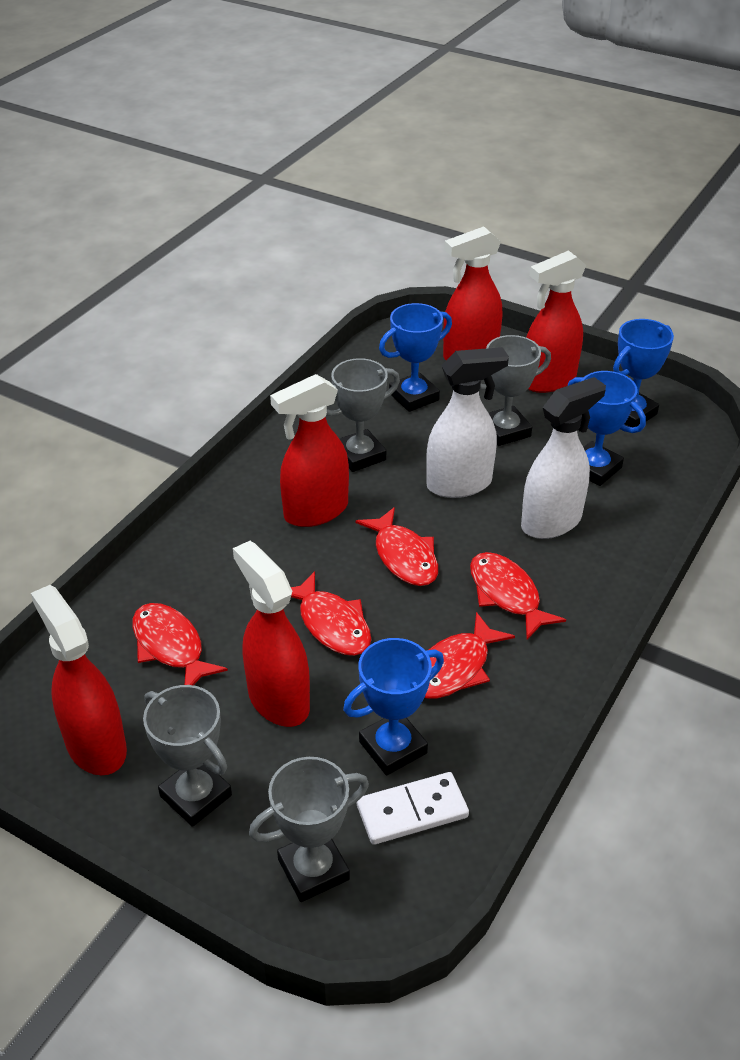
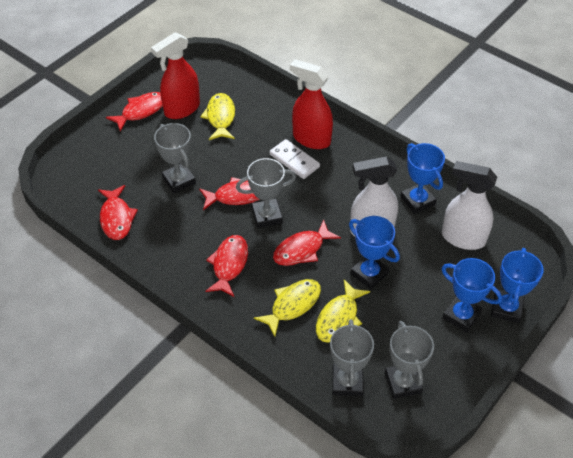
red spray bottle: [31,585,127,775] [233,541,310,727] [270,374,349,527] [443,226,502,360] [526,250,586,393] = 5 -> [151,32,200,119] [290,59,333,149] = 2
yellow fish: none = 0 -> [200,93,235,140] [254,279,321,337] [316,280,370,343] = 3

